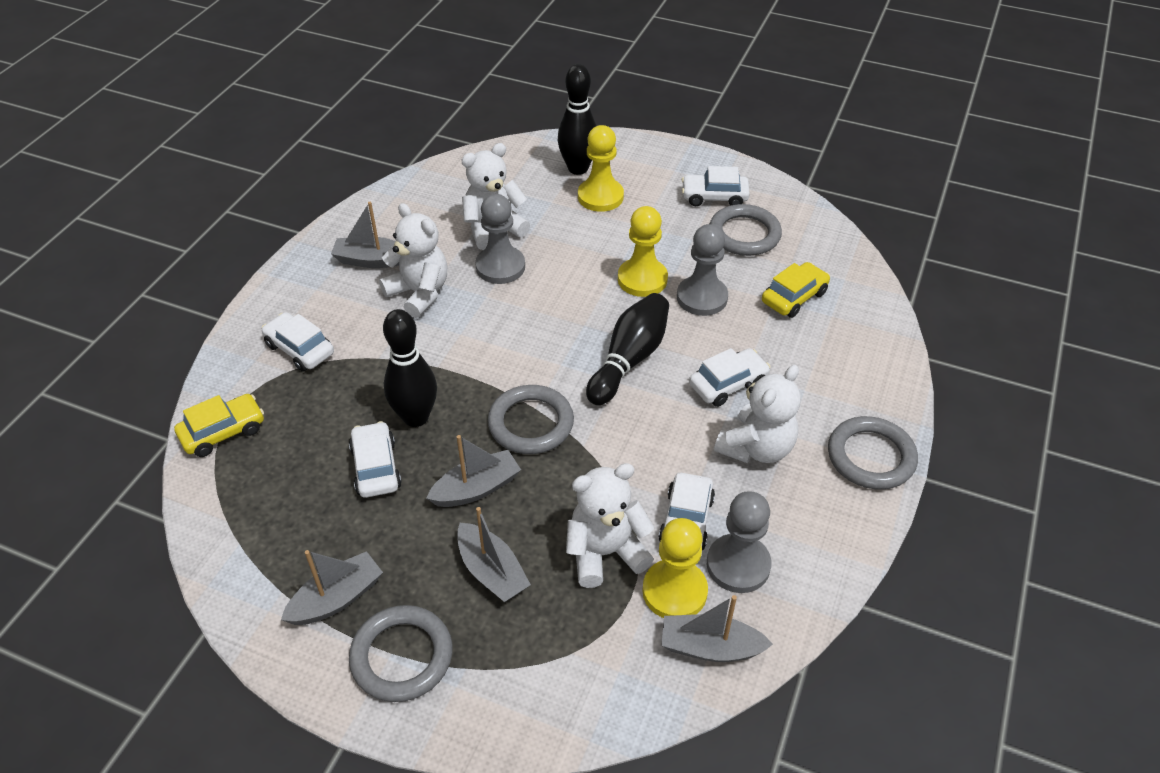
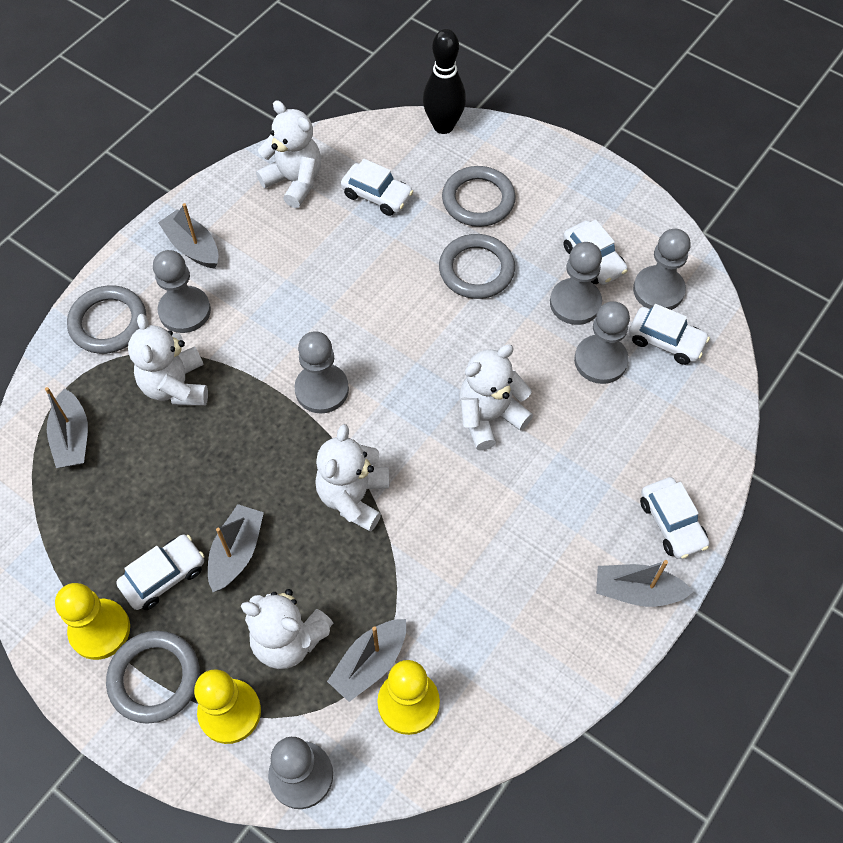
black bowling pin: [383,309,437,427] [558,64,596,175] [586,293,669,405] = 3 -> [423,29,466,134] = 1
grey pawn: [475,194,525,284] [677,224,728,316] [707,491,772,593] = 3 -> [153,250,211,333] [268,737,333,809] [294,331,349,413] [550,242,602,325] [574,301,630,384] [633,229,691,310] = 6
white teddy bear: [379,203,448,318] [462,143,530,250] [566,463,655,588] [714,365,801,463] = 4 -> [128,314,208,406] [241,589,333,669] [256,100,321,208] [315,424,389,532] [459,344,533,451] = 5
yellow car: [174,394,264,457] [762,262,830,318] = 2 -> none = 0

